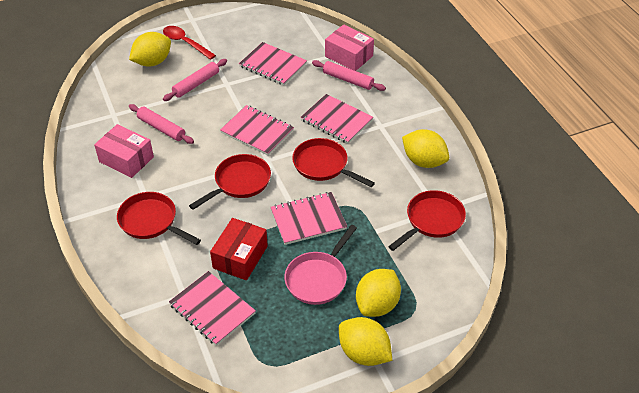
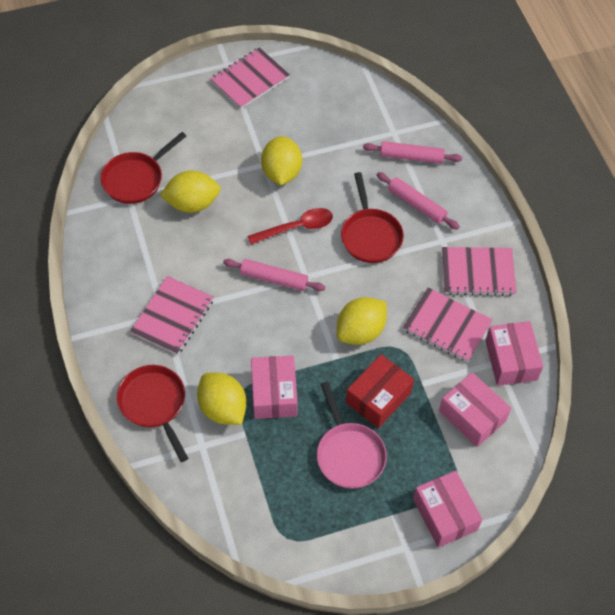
pink box: [94,124,154,178] [325,25,374,71] = 2 -> [251,355,298,419] [413,471,482,548] [439,372,511,447] [485,321,543,386] = 4
pink notebook: [169,271,256,346] [220,105,294,155] [239,42,307,85] [270,192,347,245] [300,94,373,144] = 5 -> [130,276,214,355] [210,47,290,109] [403,288,493,362] [442,247,517,296] = 4
red pan: [117,192,201,245] [189,154,271,210] [292,138,375,187] [388,190,466,251] = 4 -> [100,132,186,204] [117,365,188,462] [341,172,404,263] = 3

